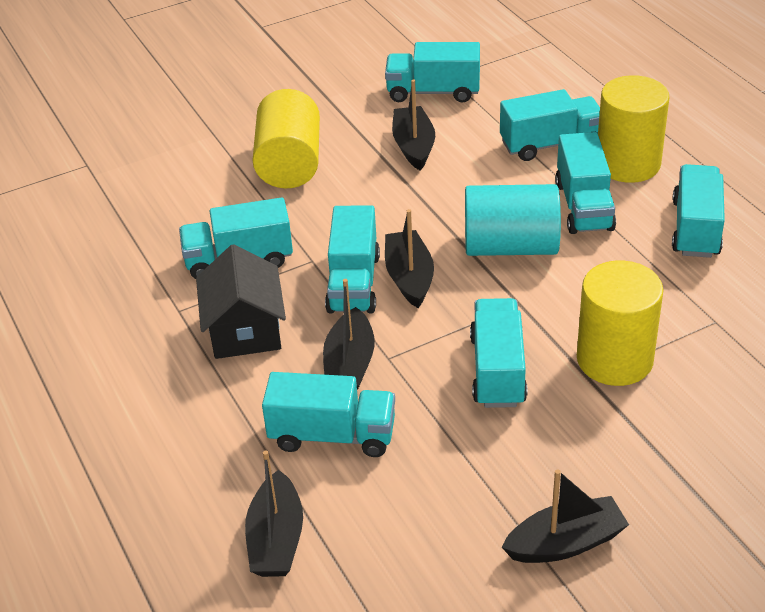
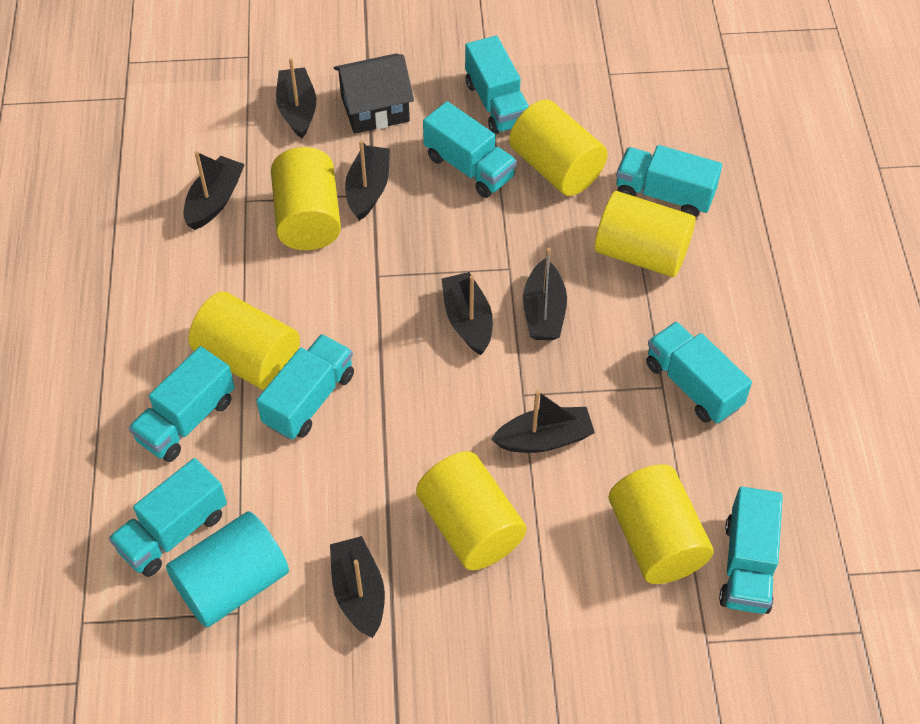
black boat: [245,450,303,577] [323,279,375,390] [385,209,434,308] [392,79,435,170] [502,469,629,563] = 5 -> [184,151,245,230] [276,58,316,138] [330,536,385,638] [345,140,390,221] [441,272,493,355] [491,390,595,453] [523,248,567,340] = 7
yellow cylinder: [252,89,320,188] [577,260,663,386] [598,75,670,183] = 3 -> [189,292,300,390] [271,147,341,250] [416,451,527,570] [509,99,608,196] [595,191,696,277] [609,464,714,584] = 6

